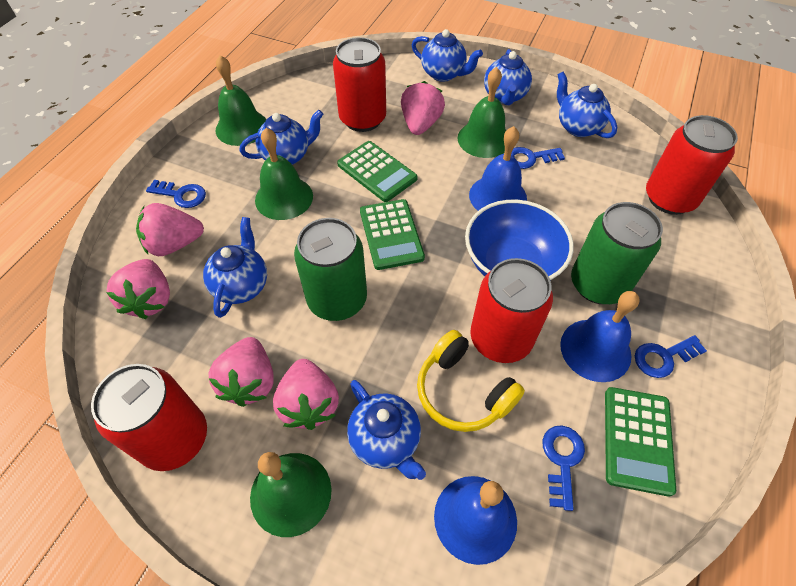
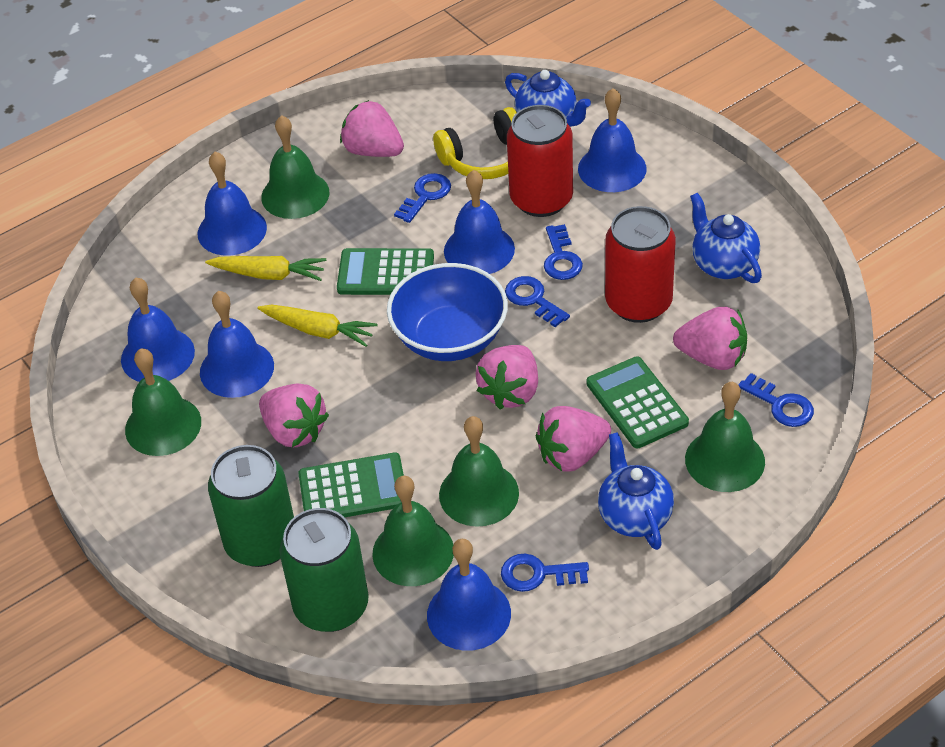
blue bell: [434,476,517,565] [469,126,527,211] [560,291,639,382] = 3 -> [121,278,195,382] [198,152,267,256] [200,291,274,398] [427,539,511,651] [444,170,515,274] [578,88,646,192] = 6
blue key: [146,180,206,208] [511,147,565,169] [542,425,585,511] [635,335,707,378] = 4 -> [394,173,451,223] [501,554,589,592] [505,276,570,327] [544,224,583,280] [738,373,814,427] = 5
blue teapot: [203,217,267,318] [240,110,323,165] [347,380,426,480] [412,29,483,82] [484,49,532,105] [557,72,617,138] = 6 -> [505,70,591,127] [598,432,674,550] [690,193,762,283] = 3
green bell: [215,55,267,146] [250,452,332,537] [255,128,313,220] [457,67,506,158] = 4 -> [125,348,201,456] [261,115,329,219] [372,476,454,586] [439,416,519,527] [685,382,765,492] = 5
red can: [91,364,207,471] [333,37,386,132] [470,258,553,363] [646,115,738,215] = 4 -> [507,105,573,217] [605,206,676,323] = 2
yellow carrot: none = 0 -> [205,256,326,281] [257,305,377,347] = 2

